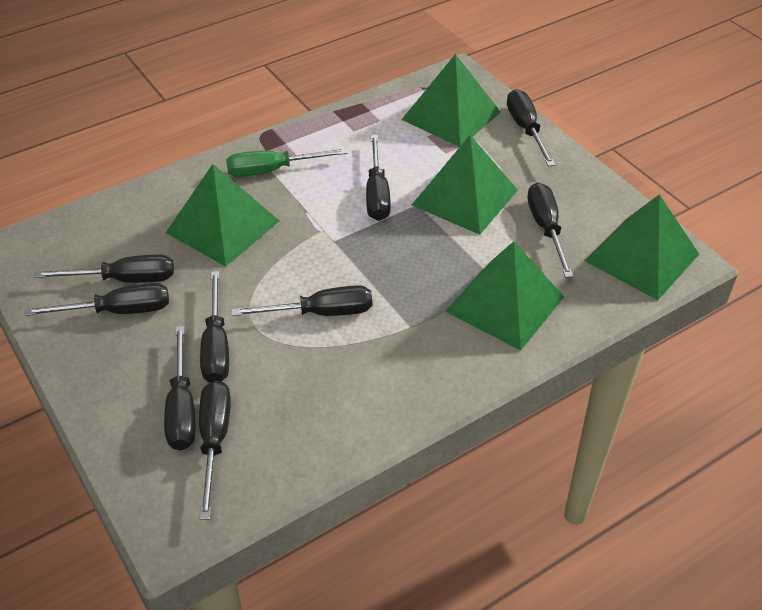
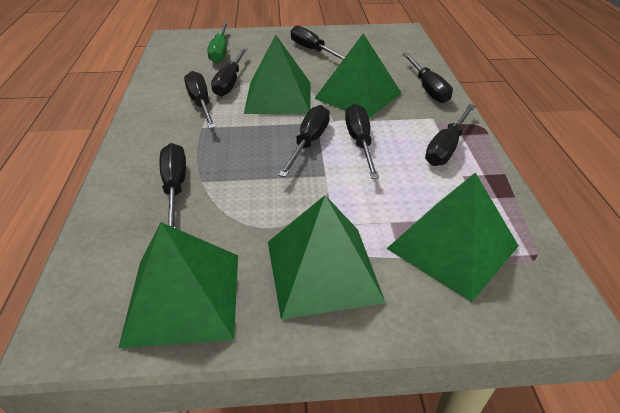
black screwdriver: [24,283,169,316] [34,255,174,283] [164,326,196,450] [199,380,231,520] [200,271,229,383] [231,285,372,316] [366,135,391,221] [507,89,555,167] [527,182,574,278] = 9 -> [160,143,186,228] [184,71,216,129] [211,48,248,97] [278,105,330,177] [291,25,345,60] [345,104,379,179] [403,53,453,103] [425,104,476,166] = 8

